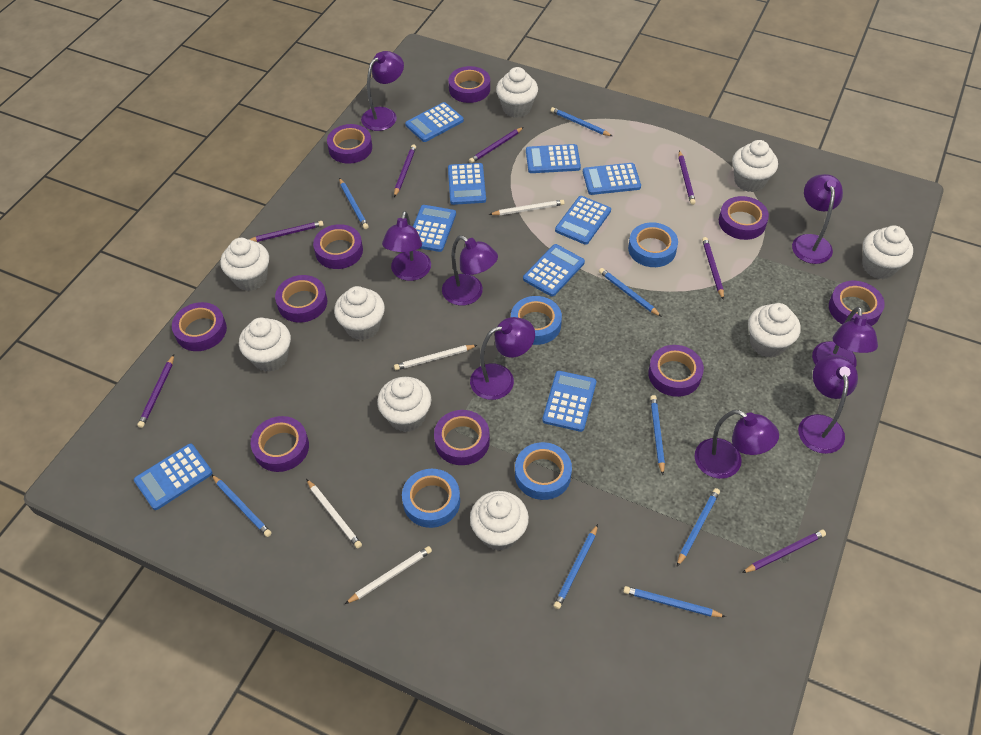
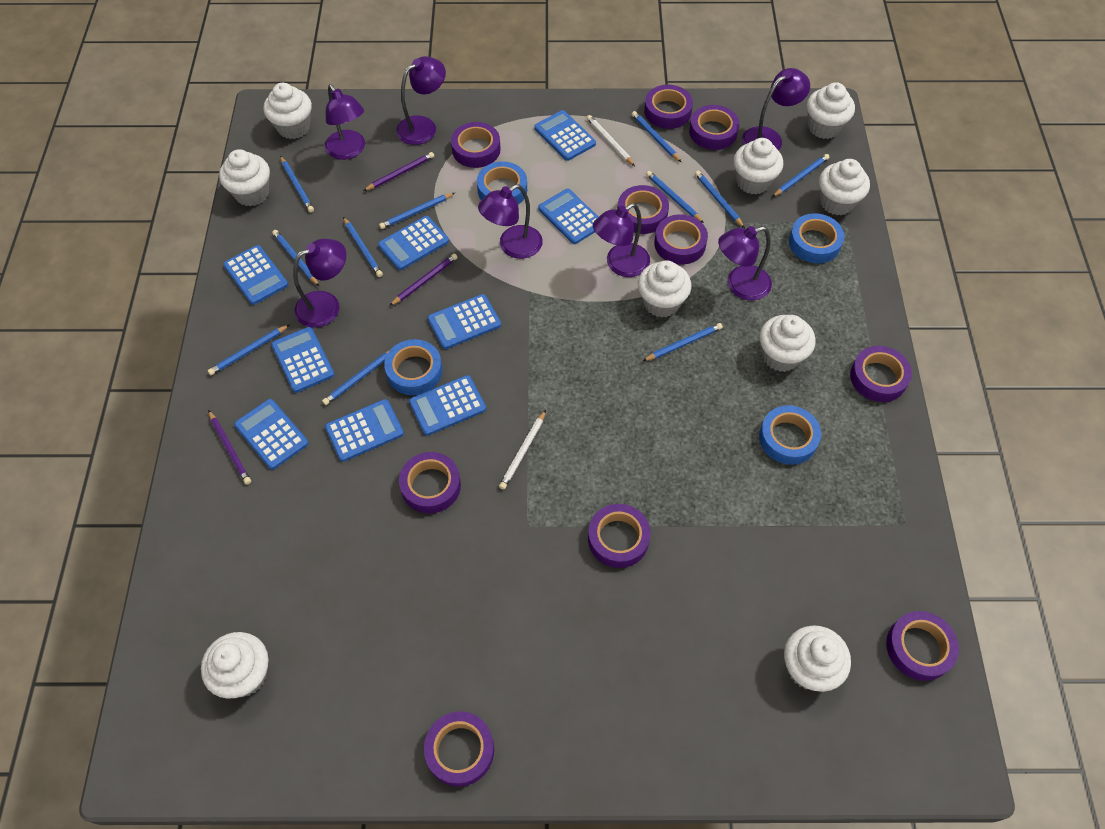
blue pencil: [211,474,272,537] [339,178,369,229] [551,107,612,136] [553,524,598,609] [599,268,662,317] [623,586,726,617] [650,395,665,475] [677,488,720,566] = 8 -> [208,324,290,375] [272,230,319,286] [280,156,314,212] [322,350,390,405] [343,217,383,277] [379,193,455,229] [632,111,681,162] [643,323,723,361] [646,171,704,223] [695,171,745,228] [772,154,829,197] = 11
purple lamp: [361,51,404,131] [382,211,431,281] [442,236,498,306] [470,317,535,400] [694,410,779,479] [792,174,843,264] [798,355,858,454] [812,307,878,367] = 8 -> [293,239,346,328] [325,84,365,160] [396,56,446,145] [478,184,543,259] [593,203,650,277] [718,226,772,301] [742,68,810,151] = 7
purple pencil: [137,355,174,428] [249,221,324,242] [394,145,416,197] [469,127,524,163] [679,150,696,205] [702,237,724,300] [742,530,826,573] = 7 -> [208,410,251,485] [363,152,434,191] [389,254,458,306] = 3
white pencil: [306,479,362,549] [345,546,432,604] [394,345,477,370] [489,200,565,215] = 4 -> [499,410,546,490] [587,115,635,166] = 2

